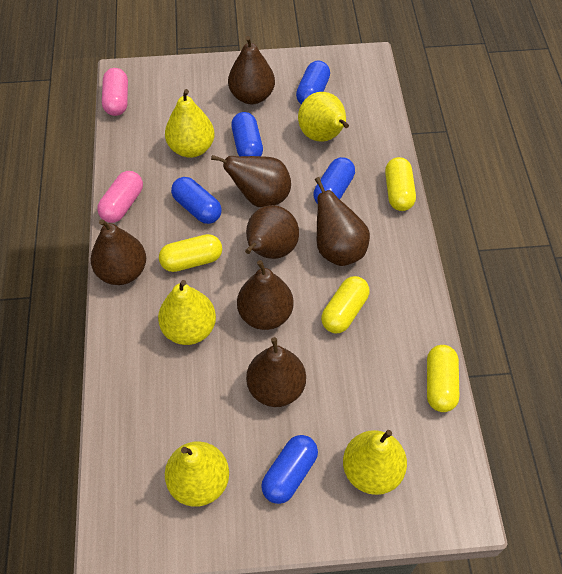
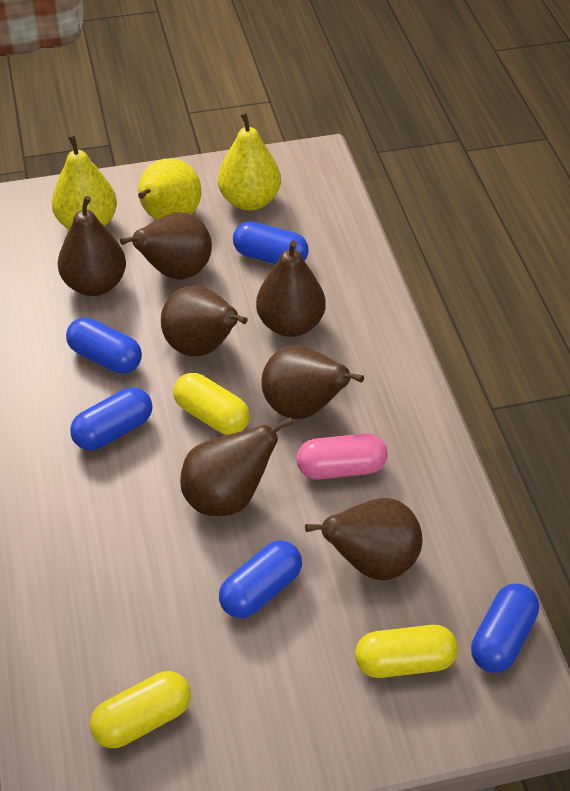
pink capsule: [97,171,143,223] [102,68,128,116] = 2 -> [297,433,388,480] = 1
yellow capsule: [159,234,222,272] [321,276,369,333] [385,157,416,211] [427,345,459,412] = 4 -> [90,671,191,748] [173,373,250,435] [355,625,458,678] = 3
yellow pear: [158,280,216,345] [165,89,214,158] [165,441,229,507] [298,92,349,142] [343,430,407,495] = 5 -> [52,135,117,229] [138,158,201,220] [218,112,281,211] = 3

